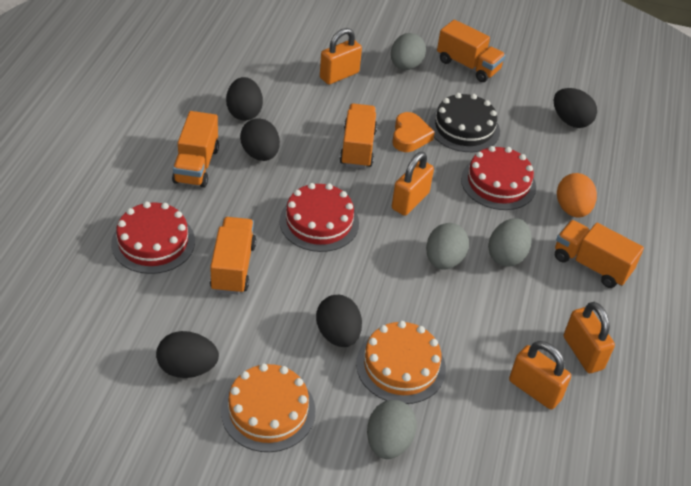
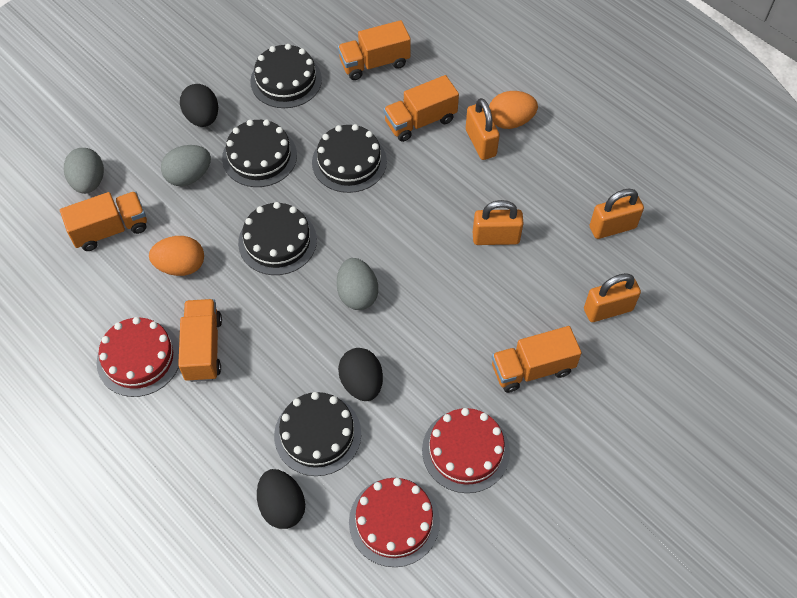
black cake: [429,93,500,152] = 1 -> [222,119,297,187] [238,202,317,275] [250,44,322,108] [274,392,361,476] [312,124,387,193] = 5
black egg: [156,331,219,378] [226,77,263,121] [240,118,280,161] [316,295,362,347] [554,88,597,128] = 5 -> [180,84,218,127] [257,469,305,529] [338,348,383,401] = 3
grey egg: [367,400,417,459] [391,33,426,70] [426,223,469,270] [488,218,532,267] = 4 -> [64,148,104,194] [161,145,211,186] [337,258,378,310] = 3
orange cake: [221,363,315,452] [356,321,446,404] = 2 -> none = 0
orange egg: [557,173,597,218] = 1 -> [149,236,204,276] [489,91,538,129] = 2
orange heart: [393,112,435,152] = 1 -> none = 0

